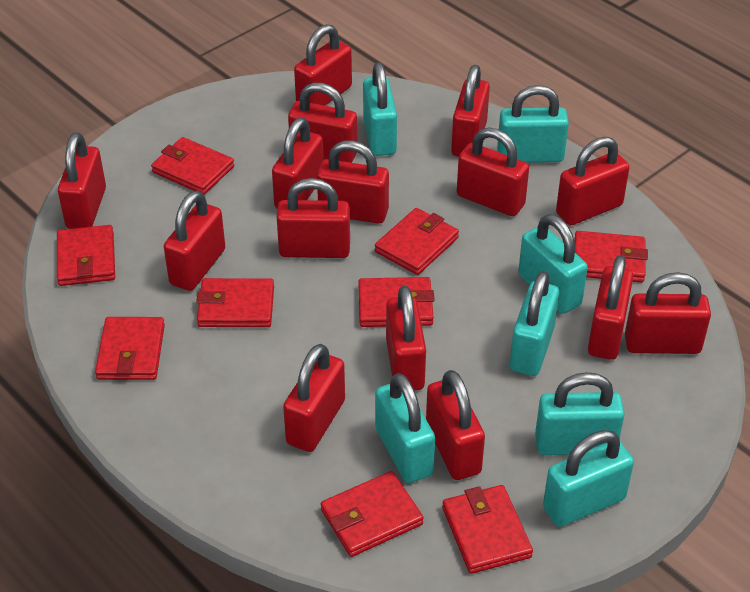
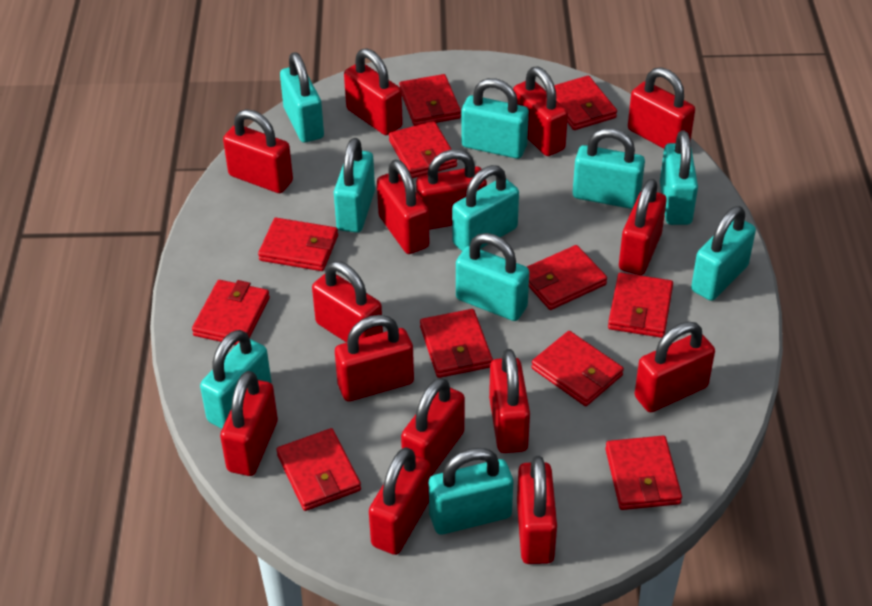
red wallet: [57,225,115,286] [95,317,165,380] [151,137,234,194] [196,278,274,327] [321,471,424,557] [359,277,435,327] [375,208,459,275] [442,485,533,574] [574,231,648,283] = 9 -> [192,280,270,345] [258,218,338,271] [277,428,361,511] [389,121,457,178] [399,74,461,126] [420,309,493,378] [527,245,607,310] [531,331,624,406] [554,76,617,130] [605,436,682,510] [608,273,673,338] = 11
turquoise padlock: [363,62,397,156] [375,373,435,483] [497,85,569,163] [510,271,559,376] [518,214,588,314] [535,372,625,455] [543,430,634,527] = 7 -> [200,330,272,429] [280,52,324,143] [334,138,375,233] [429,448,513,535] [452,165,519,251] [456,233,529,321] [461,78,529,159] [573,128,645,209] [660,130,698,225] [691,206,756,301] = 10

